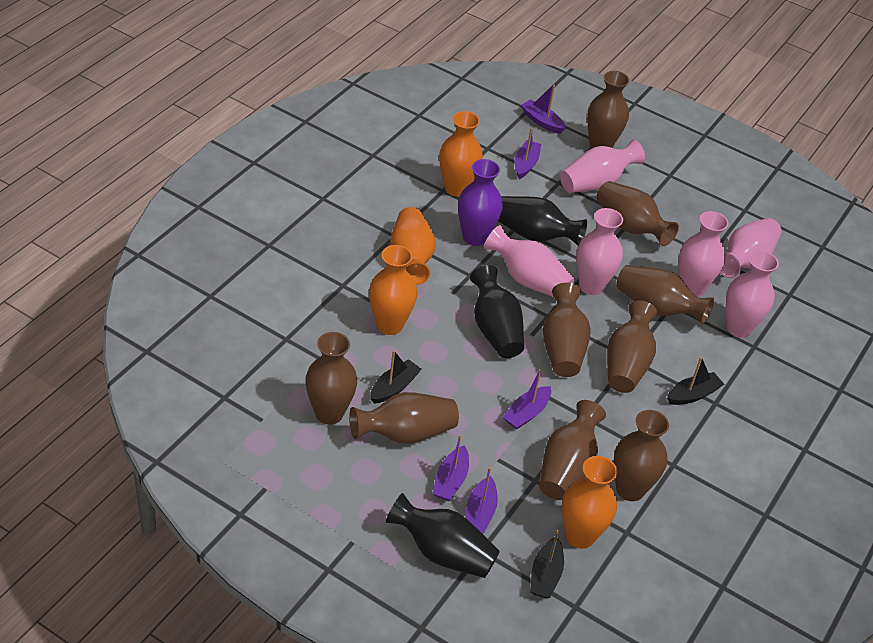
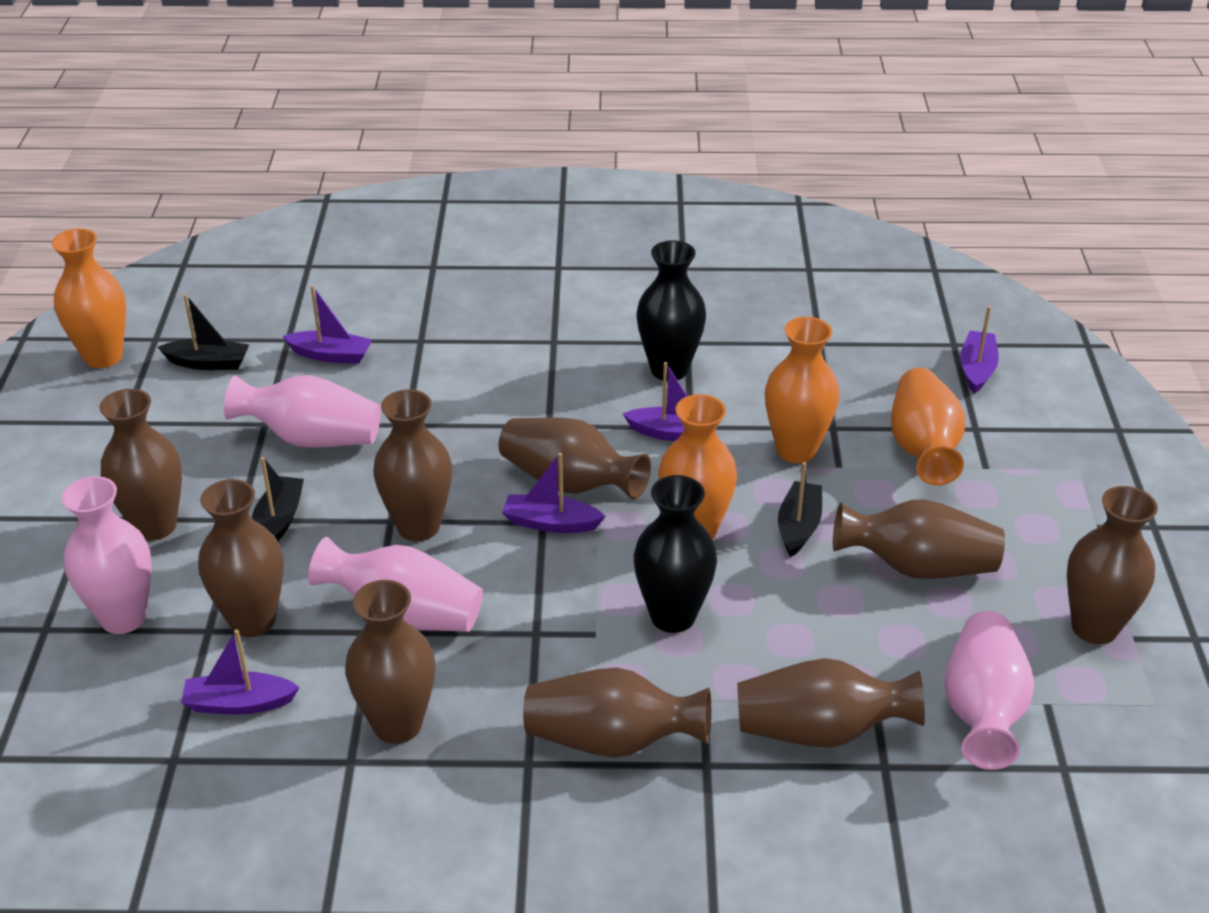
black vase: [386,493,500,578] [470,265,525,358] [498,196,587,245] = 3 -> [634,475,717,633] [637,240,706,381] = 2
pink vase: [484,225,575,297] [560,140,645,193] [576,208,623,295] [679,211,729,297] [720,218,781,278] [726,251,779,338] = 6 -> [62,476,151,634] [224,375,381,448] [308,537,483,632] [944,611,1034,770] = 4
purple vase: [458,159,503,246] = 1 -> none = 0

